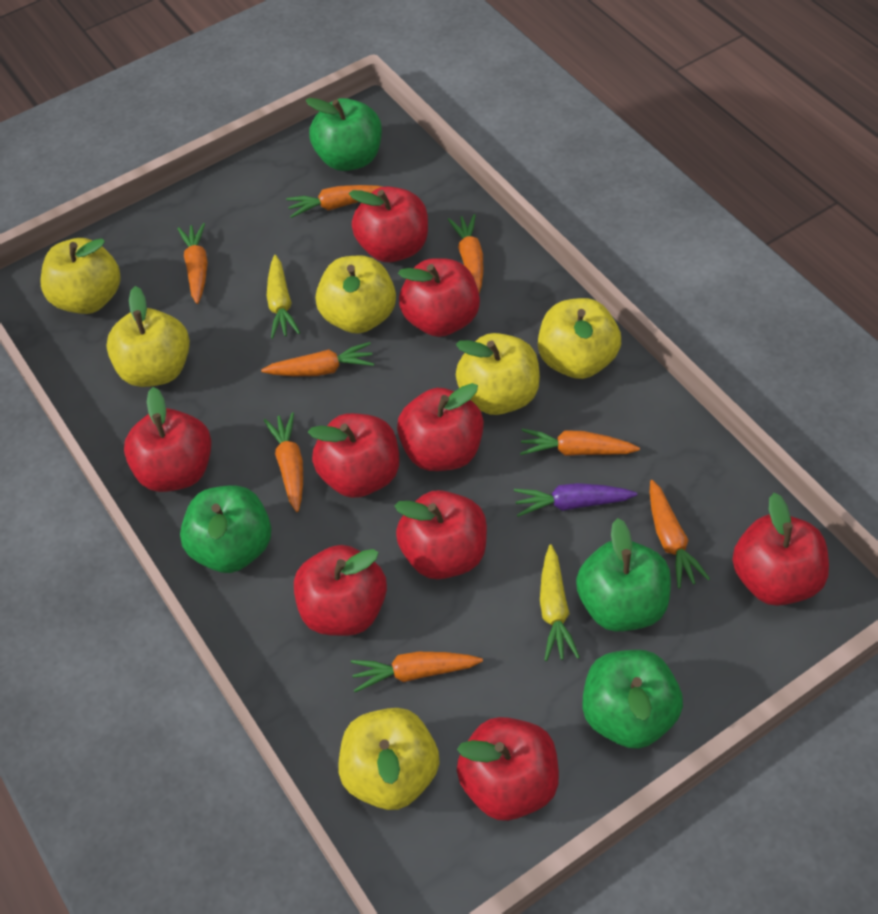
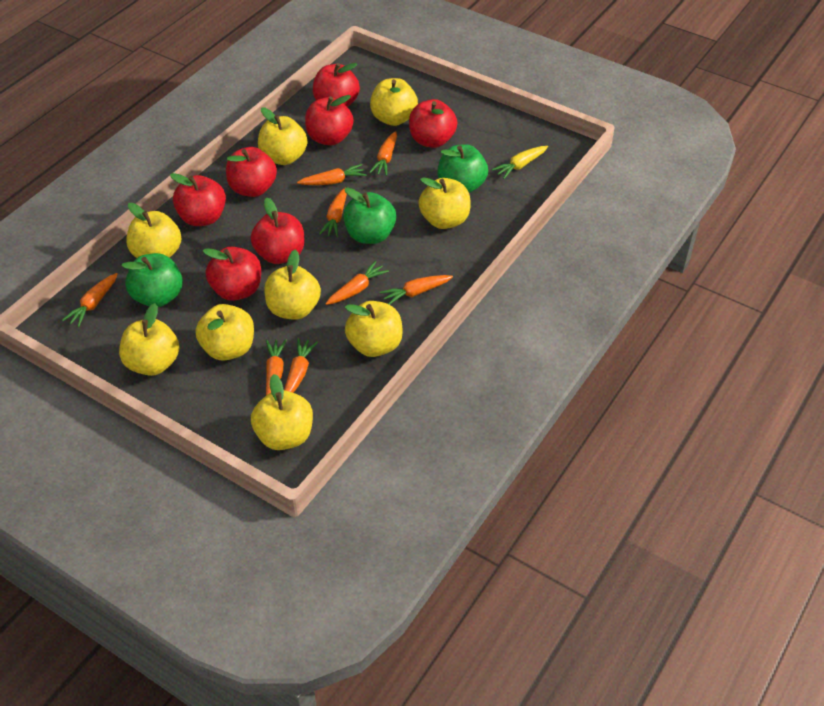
green apple: [180,485,272,573] [306,98,382,171] [576,518,671,632] [582,650,683,749] = 4 -> [122,253,183,307] [343,188,396,244] [437,144,488,193] = 3
purple carrot: [514,483,637,517] = 1 -> none = 0
red apple: [124,387,212,492] [294,545,387,636] [308,413,399,498] [349,186,428,262] [394,490,487,580] [397,383,484,471] [398,258,480,337] [457,717,559,821] [732,493,829,606] = 9 -> [170,173,226,226] [203,247,261,301] [226,147,277,197] [251,197,304,264] [305,95,354,145] [313,63,360,107] [409,99,457,148] = 7
yellow apple: [41,238,121,314] [106,286,190,387] [316,255,396,334] [339,708,439,810] [456,333,540,415] [538,298,621,379] = 6 -> [119,303,179,376] [126,203,181,258] [196,304,254,361] [251,374,313,450] [258,107,307,165] [264,249,321,320] [345,301,403,357] [370,78,418,126] [418,177,471,229] = 9
yellow carrot: [267,255,300,339] [540,545,580,661] = 2 -> [492,146,548,179] = 1

